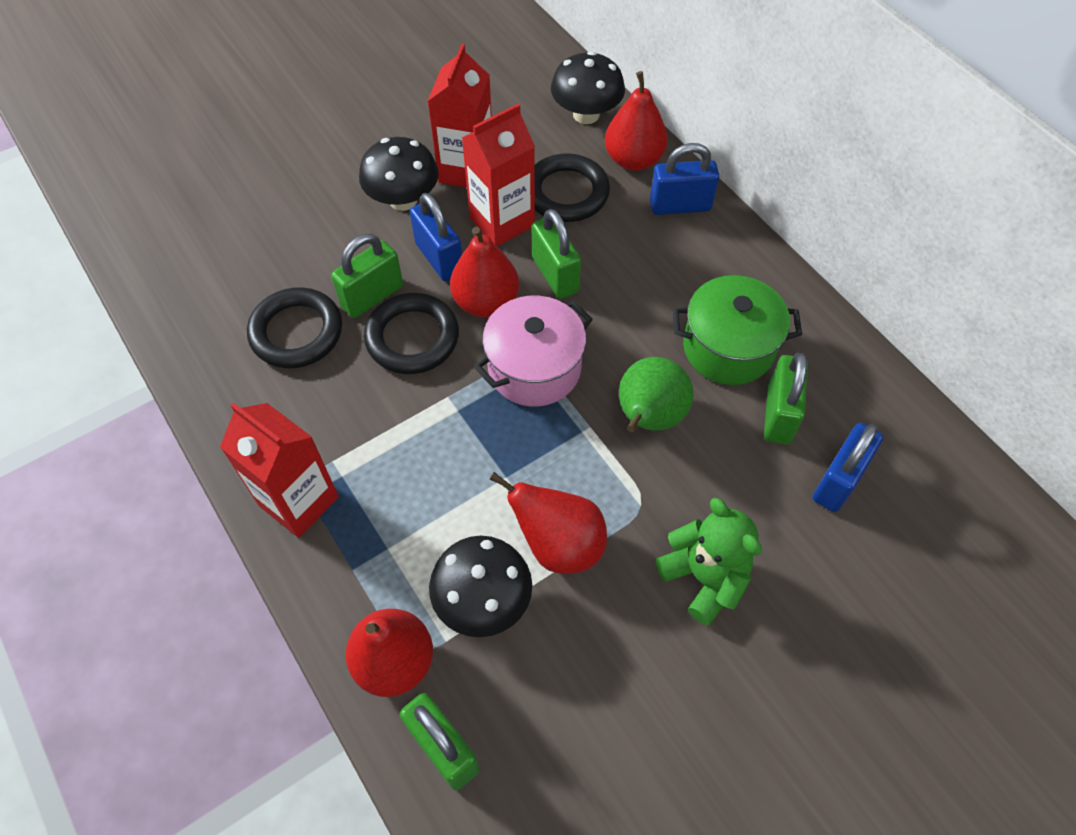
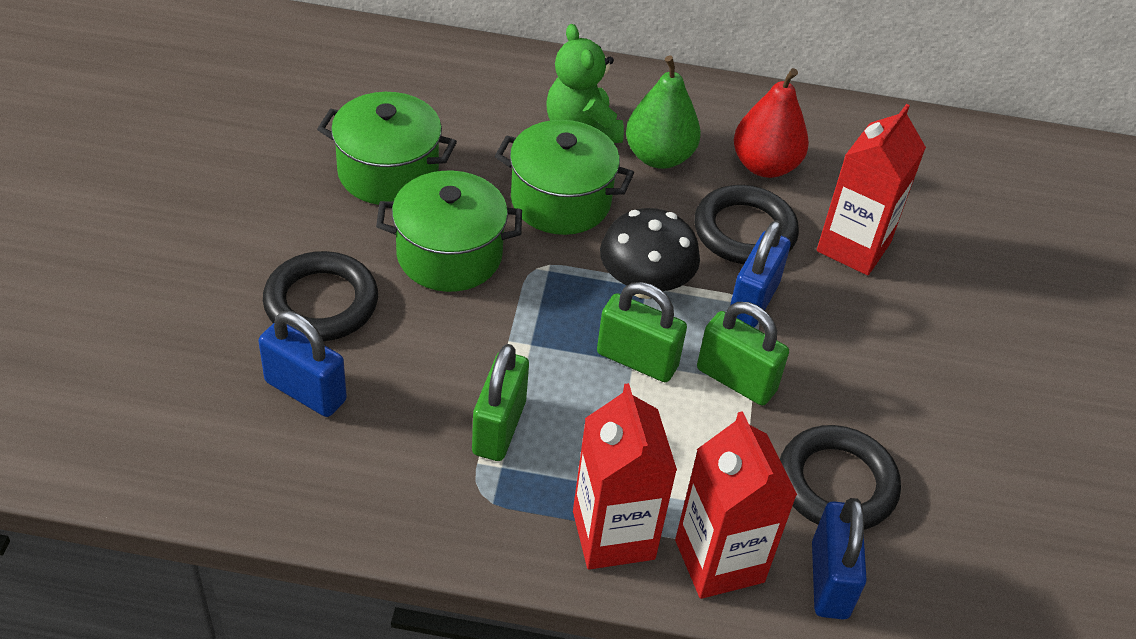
black mushroom: [359,137,439,211] [429,536,532,637] [551,51,625,124] = 3 -> [600,208,700,299] = 1
green padlock: [331,234,403,318] [400,693,480,790] [532,209,581,299] [764,352,808,445] = 4 -> [472,344,529,461] [597,282,687,382] [697,302,789,406] = 3
green pot: [673,275,802,385] = 1 -> [317,92,457,205] [376,171,522,292] [495,120,634,235] = 3
pink pot: [474,296,593,407] = 1 -> none = 0
red pear: [346,609,433,697] [450,227,519,317] [490,472,607,574] [605,71,668,171] = 4 -> [734,68,809,178] = 1

